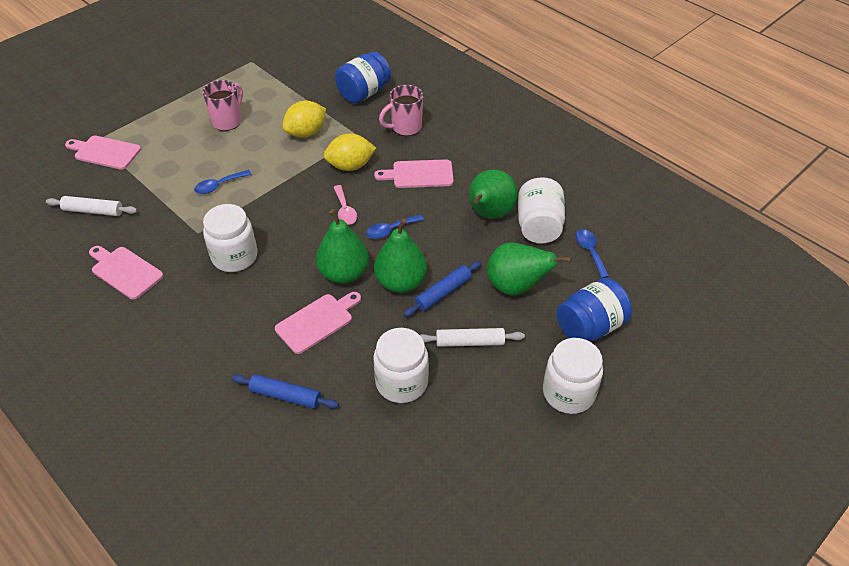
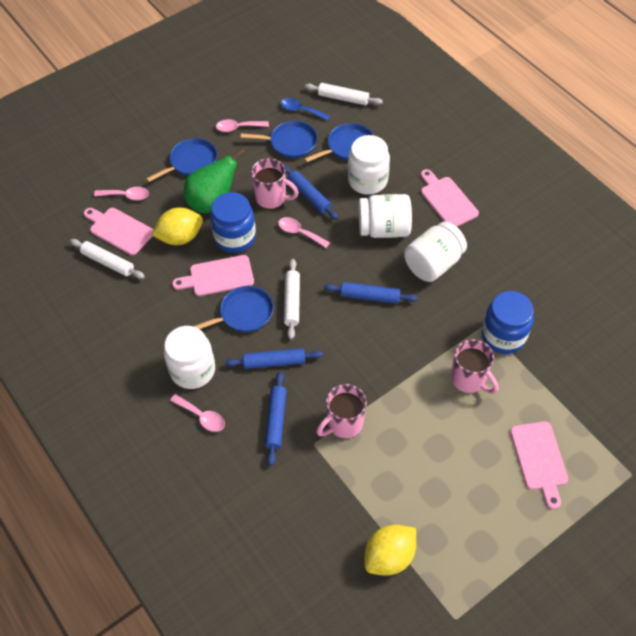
blue pan: none = 0 -> [146,138,217,182] [193,286,273,332] [241,121,317,158] [305,123,373,162] = 4
blue rolling pin: [232,374,339,409] [404,261,482,317] = 2 -> [225,348,323,369] [265,372,287,466] [284,165,338,220] [324,282,417,304] = 4
blue spoon: [194,170,252,194] [366,214,424,239] [575,229,609,278] = 3 -> [281,98,330,121] = 1
green pear: [316,209,369,284] [374,218,427,293] [469,169,517,219] [487,242,572,296] = 4 -> [184,148,245,213] = 1
pink mug: [202,80,243,131] [379,85,423,136] = 2 -> [251,158,299,209] [316,384,367,438] [451,339,498,394] = 3
pink spoon: [334,185,357,225] = 1 -> [94,187,149,200] [170,394,225,432] [216,119,269,132] [278,217,330,248] = 4
white rolling pin: [46,196,137,216] [420,328,525,347] = 2 -> [70,239,145,279] [284,259,300,339] [305,83,383,105] = 3

